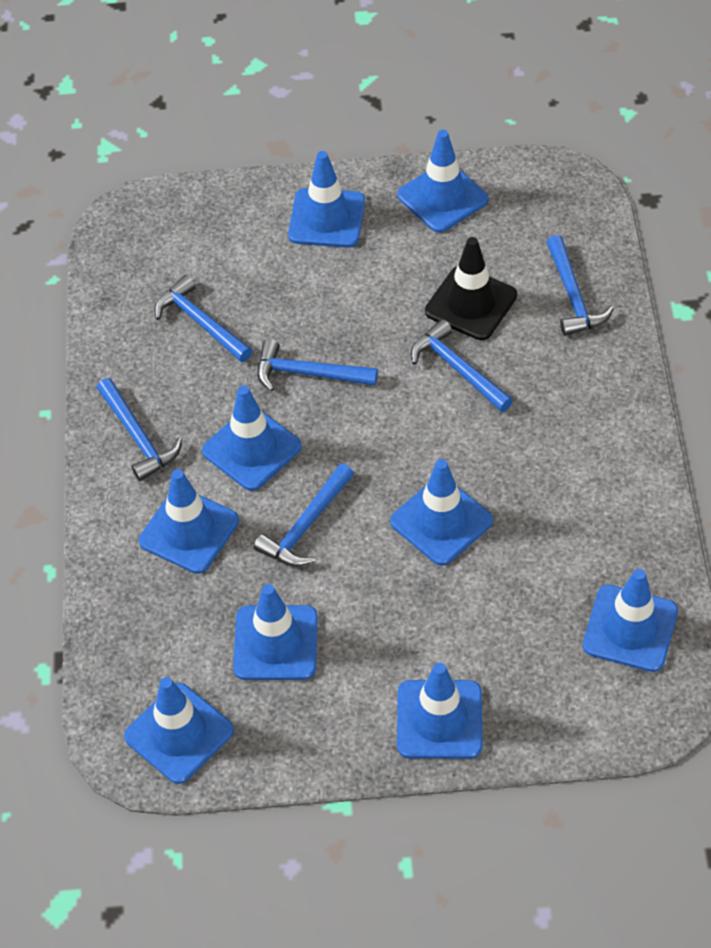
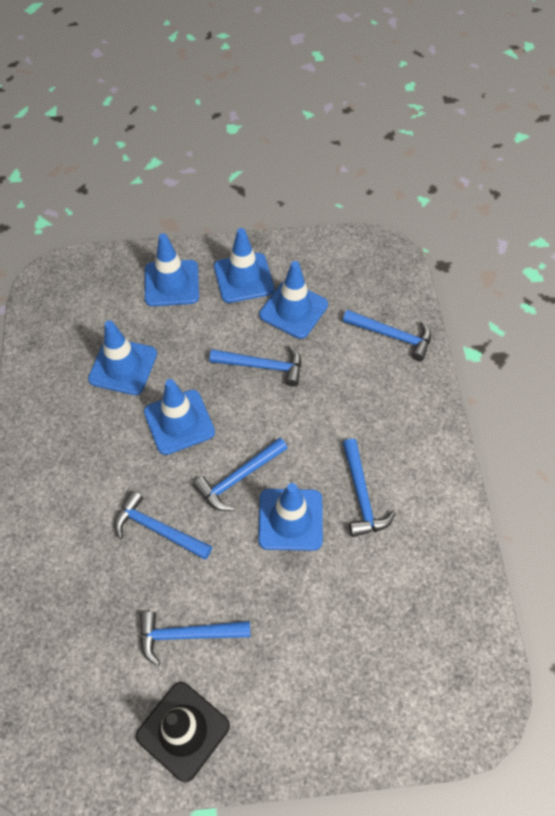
blue traffic cone: [124,677,234,784] [139,469,239,574] [202,385,302,491] [233,584,318,680] [288,151,365,248] [390,459,493,566] [397,130,488,233] [397,663,482,759] [583,569,678,672] = 9 -> [88,320,157,395] [144,379,215,455] [145,233,199,306] [214,228,274,303] [258,483,323,551] [259,261,328,339] = 6

